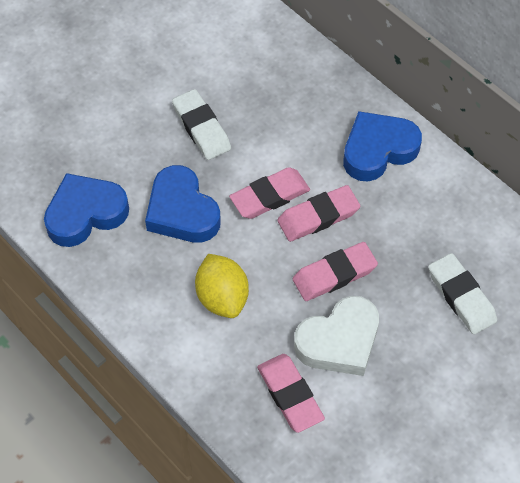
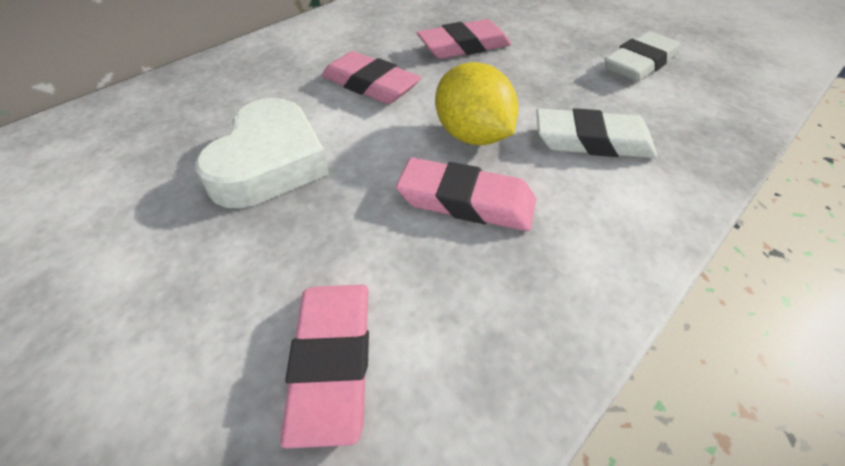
blue heart: [44,173,129,247] [145,165,221,243] [343,111,422,181] = 3 -> none = 0

